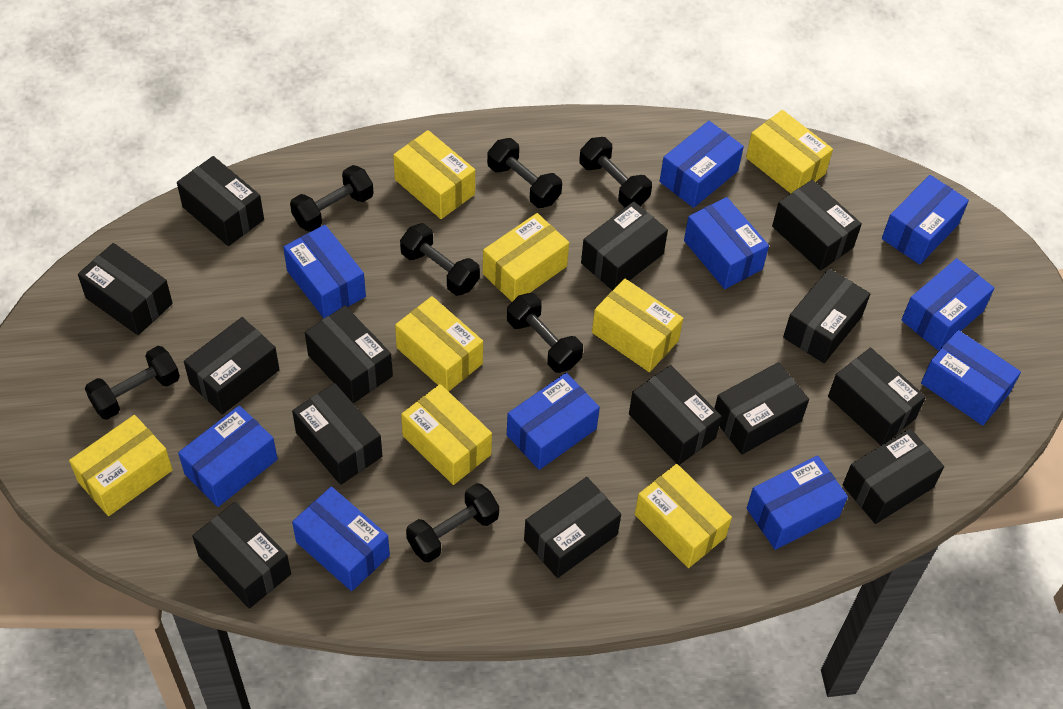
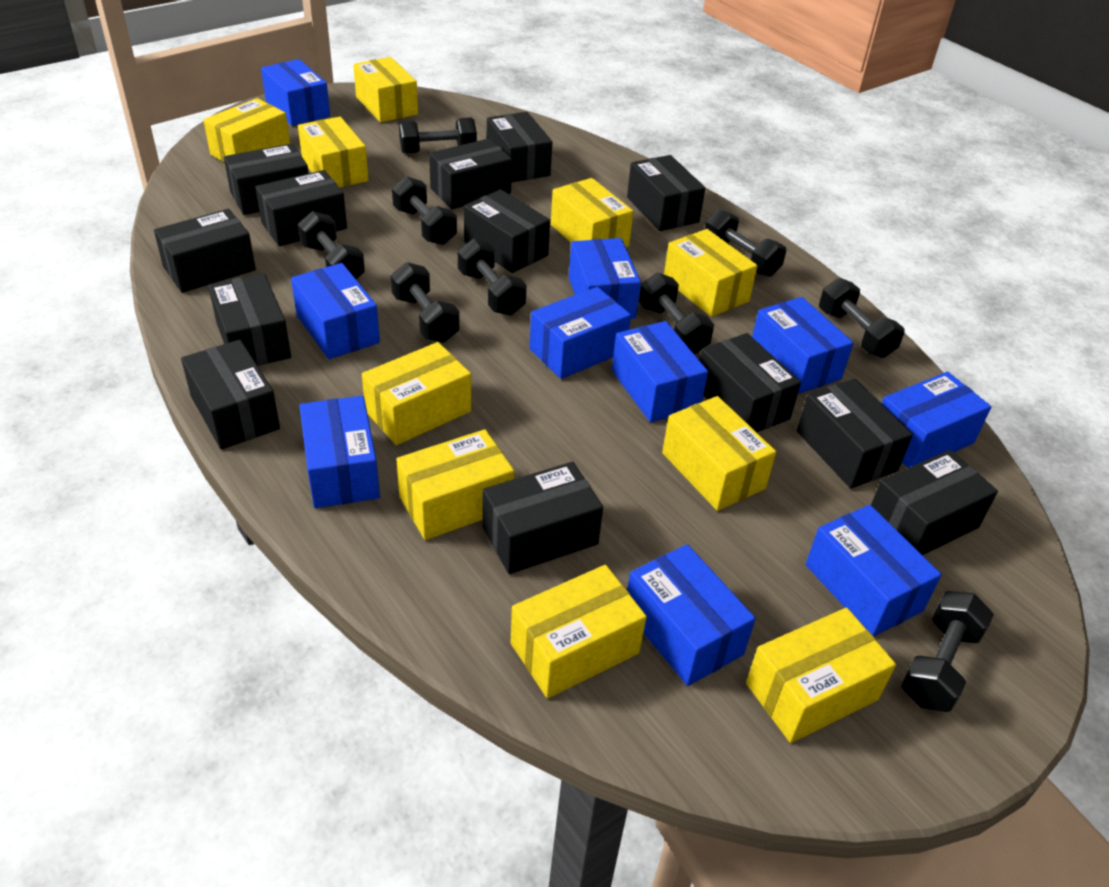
black box: [78,243,173,335] [177,156,264,246] [184,317,280,415] [192,502,291,609] [292,383,382,485] [305,306,393,403] [524,477,621,578] [581,201,668,291] [629,365,722,465] [714,362,809,455] [772,180,862,271] [783,268,870,363] [828,348,926,445] [843,428,944,524] = 14 -> [154,209,256,293] [181,340,280,449] [208,273,291,366] [224,143,309,215] [255,170,347,246] [429,138,512,209] [464,190,550,273] [482,462,603,574] [487,112,552,183] [627,155,705,231] [699,333,801,432] [797,379,913,488] [871,450,998,555] = 13
black dumbbell: [85,346,180,420] [290,165,374,232] [400,223,480,296] [406,483,499,563] [487,138,562,208] [507,293,583,373] [579,137,652,208] = 7 -> [298,211,365,279] [391,262,460,343] [392,176,457,245] [399,117,477,154] [458,239,527,316] [639,273,714,354] [705,209,787,277] [819,278,905,358] [901,591,994,712] = 9
yellow box: [69,415,173,516] [393,130,475,219] [395,296,483,392] [401,384,492,485] [483,213,569,302] [592,279,683,372] [635,464,732,568] [746,110,833,193] = 8 -> [203,98,290,163] [298,117,368,188] [353,57,418,122] [362,342,471,445] [396,429,514,540] [510,565,647,698] [551,178,634,247] [662,396,776,511] [664,229,758,317] [746,608,896,743] = 10

